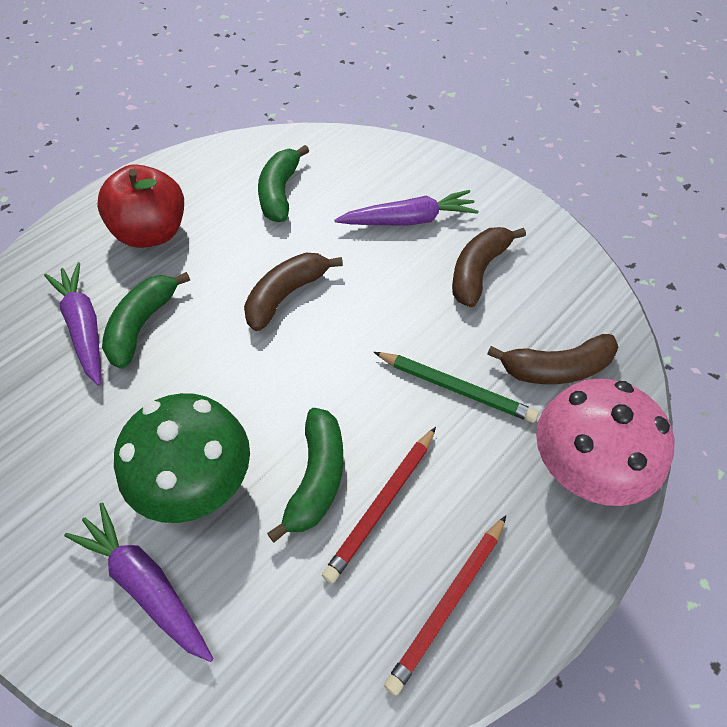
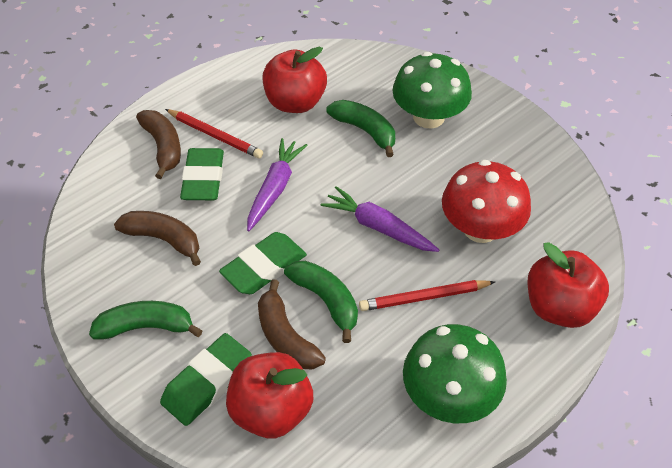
green eraser: none = 0 -> [160,333,252,426] [180,148,224,200] [219,232,307,294] = 3
green mushroom: [114,393,250,523] = 1 -> [392,52,472,129] [403,324,507,423] = 2
green pencil: [374,352,539,423] = 1 -> none = 0
pink mushroom: [536,379,674,506] = 1 -> none = 0
purple carrot: [44,262,101,386] [64,503,213,662] [334,190,479,226] = 3 -> [247,138,308,231] [320,186,439,252] = 2
red apple: [97,164,184,248] = 1 -> [226,352,313,438] [263,47,327,113] [527,242,609,328] = 3
red mushroom: none = 0 -> [442,160,531,243] = 1

